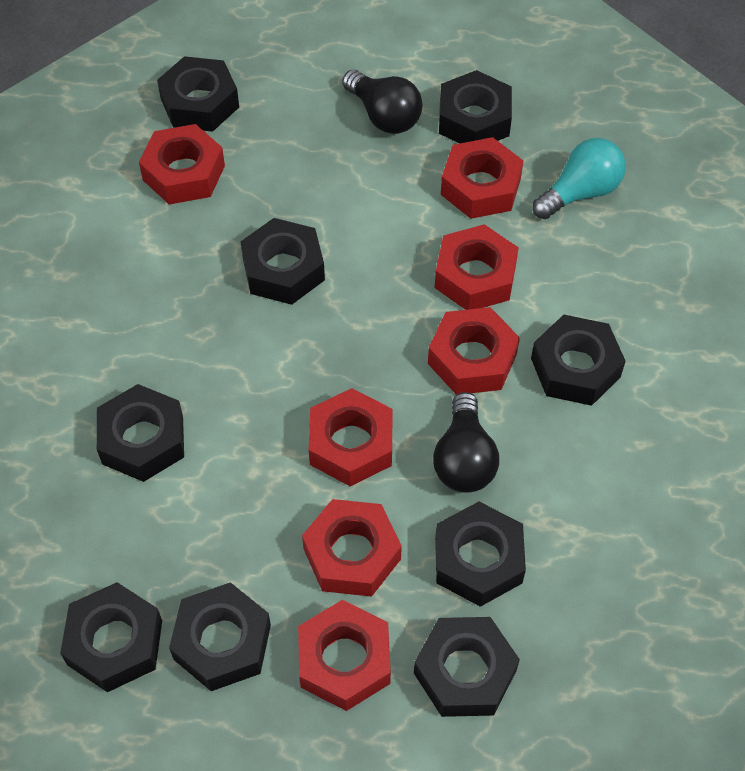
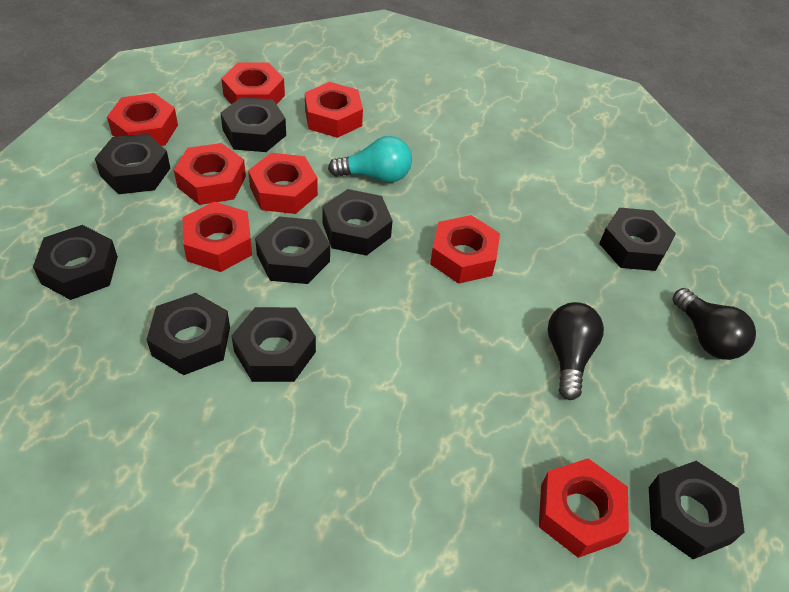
red nut: [139,124,225,205] [298,600,391,711] [302,499,402,597] [309,388,393,487] [428,307,520,395] [435,224,519,310] [441,137,523,219] = 7 -> [107,93,178,146] [174,143,246,205] [182,201,252,272] [221,62,285,104] [248,153,318,214] [305,82,363,138] [430,215,500,284] [539,458,629,558] = 8

